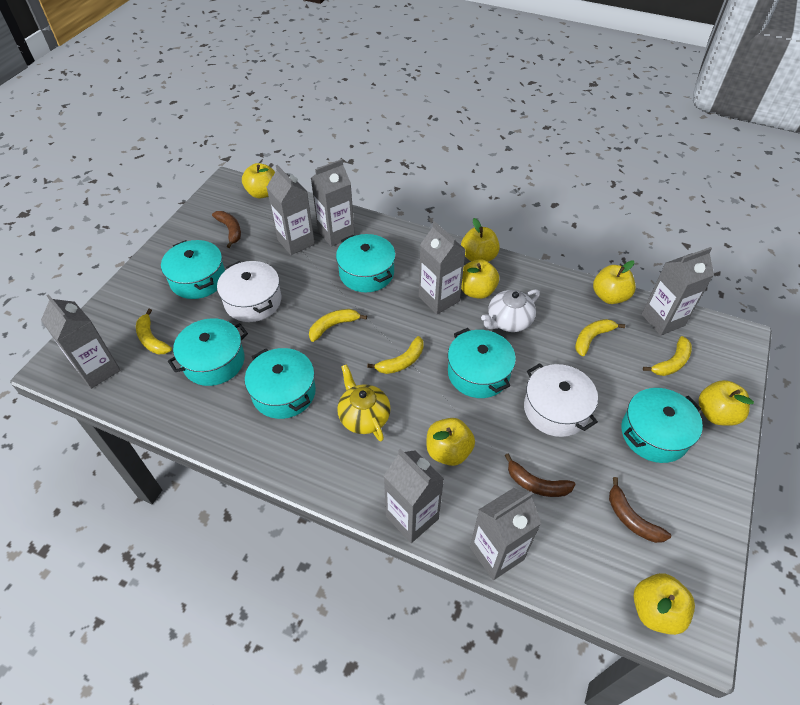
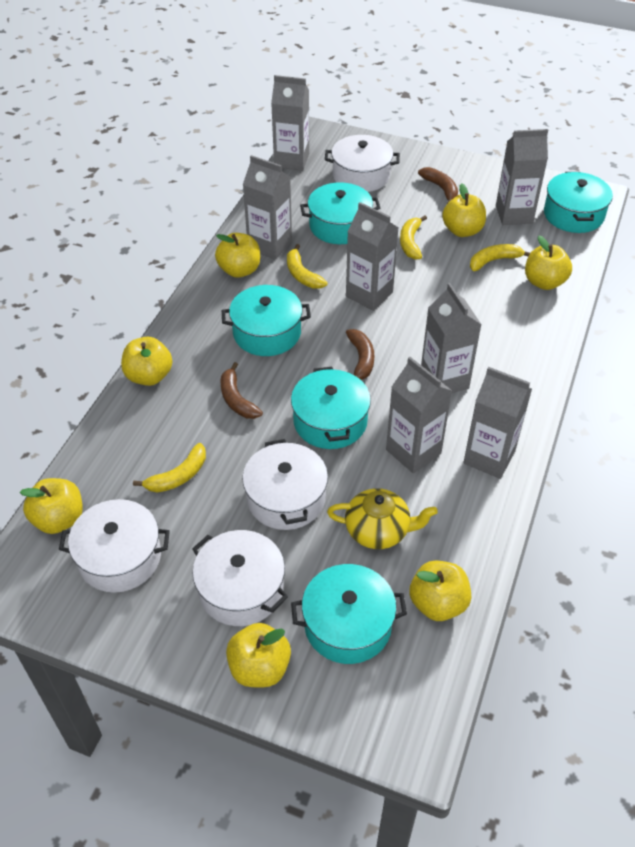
turquoise pot: [161,240,225,299] [168,318,248,386] [245,348,316,419] [336,234,396,292] [448,328,516,398] [621,388,703,463] = 6 -> [222,285,311,356] [291,367,371,449] [291,564,407,664] [300,182,380,244] [544,172,613,233] = 5
white pot: [217,261,281,322] [524,363,598,437] = 2 -> [59,499,170,593] [192,530,288,626] [242,439,328,530] [325,135,400,192] = 4
white teapot: [481,289,540,332] = 1 -> none = 0
yellow banana: [136,309,172,355] [309,309,367,342] [367,336,424,374] [575,319,625,356] [643,336,692,376] = 5 -> [133,443,206,493] [287,244,327,289] [400,216,427,260] [470,244,530,271] = 4

